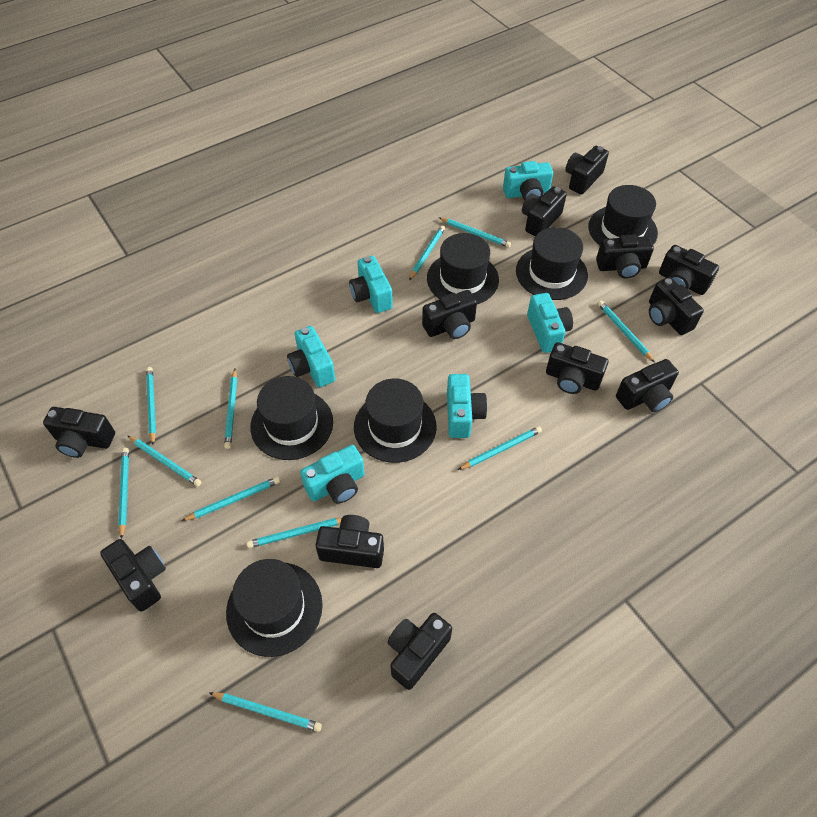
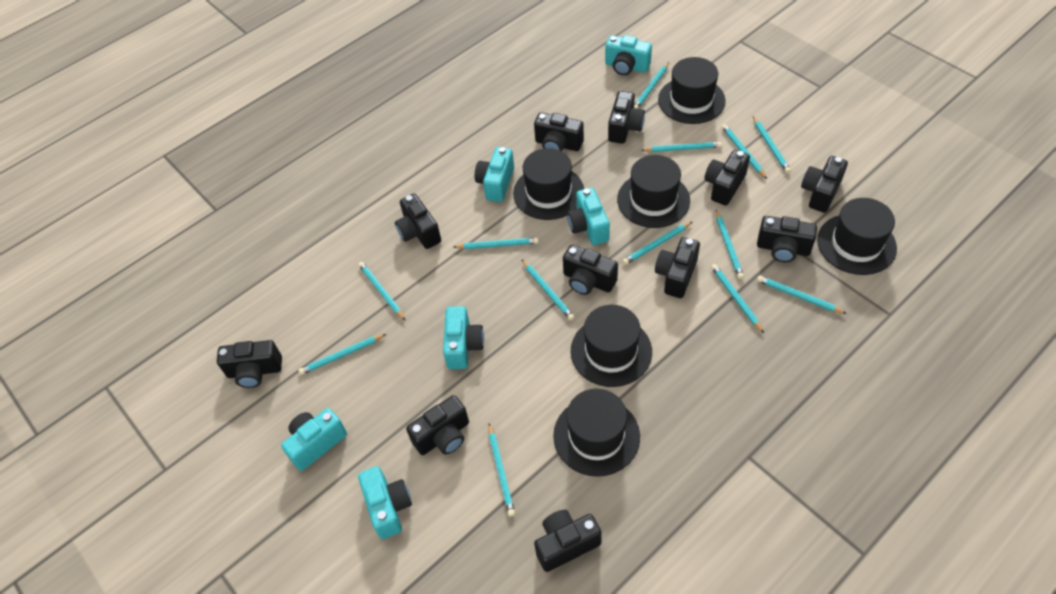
black camera: [43,407,115,458] [100,539,166,612] [316,515,384,568] [387,613,452,690] [422,290,477,339] [522,186,567,236] [546,342,608,394] [565,146,609,194] [596,234,654,279] [616,359,679,412] [649,277,704,335] [659,245,719,295] = 12 -> [217,340,282,388] [395,194,441,249] [406,395,469,455] [534,112,584,151] [534,510,602,572] [563,245,618,295] [608,91,645,144] [655,237,700,298] [704,150,750,205] [757,216,817,262] [801,156,848,213] = 11
turquoise pencil: [118,448,129,539] [127,435,202,487] [146,367,156,445] [182,477,280,521] [209,692,322,732] [224,369,237,449] [247,518,342,548] [409,225,445,280] [439,218,511,248] [458,426,542,470] [598,300,655,363] = 11 -> [299,334,386,375] [358,262,405,320] [453,238,539,249] [489,423,515,517] [522,260,574,320] [622,221,693,265] [634,62,669,109] [642,142,722,152] [711,264,764,333] [716,210,744,279] [722,124,767,179] [753,116,791,173] [757,276,847,314] = 13

